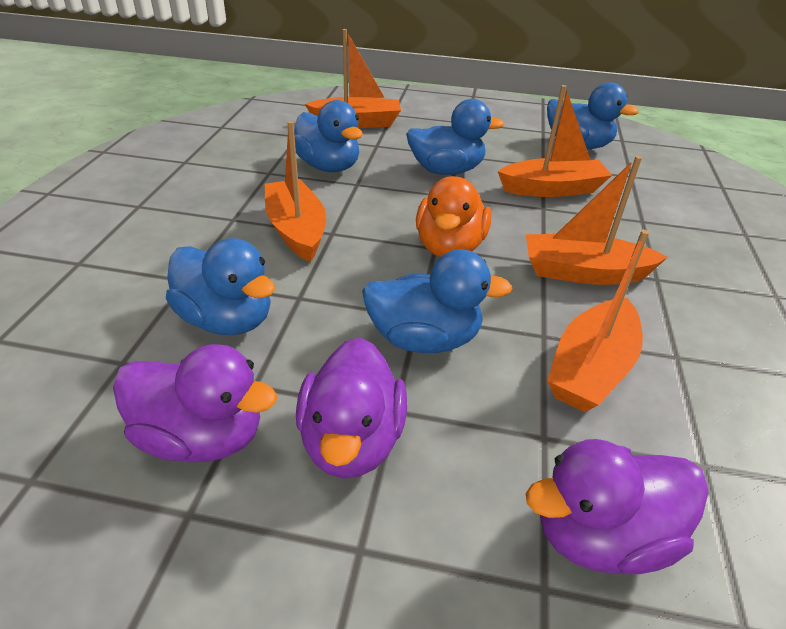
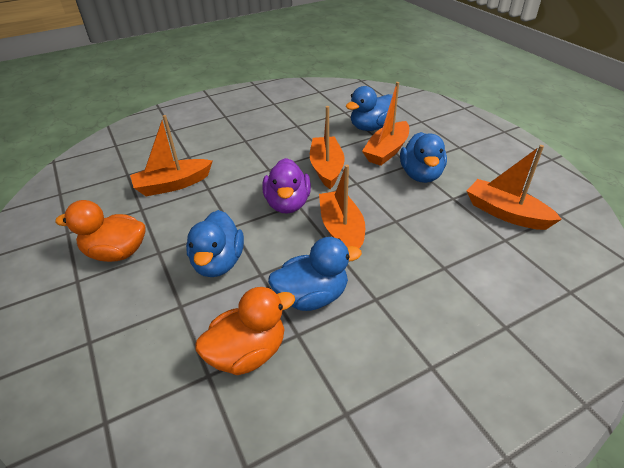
blue duck: [166,238,275,335] [294,100,363,172] [362,249,512,353] [406,99,505,175] [547,82,639,149] = 5 -> [186,210,244,277] [268,237,362,311] [346,86,393,131] [400,132,447,183] = 4
orange duck: [416,176,492,257] = 1 -> [55,200,145,262] [195,287,295,375] = 2
purple duck: [113,344,277,462] [296,337,407,478] [526,439,709,574] = 3 -> [262,158,311,214] = 1

